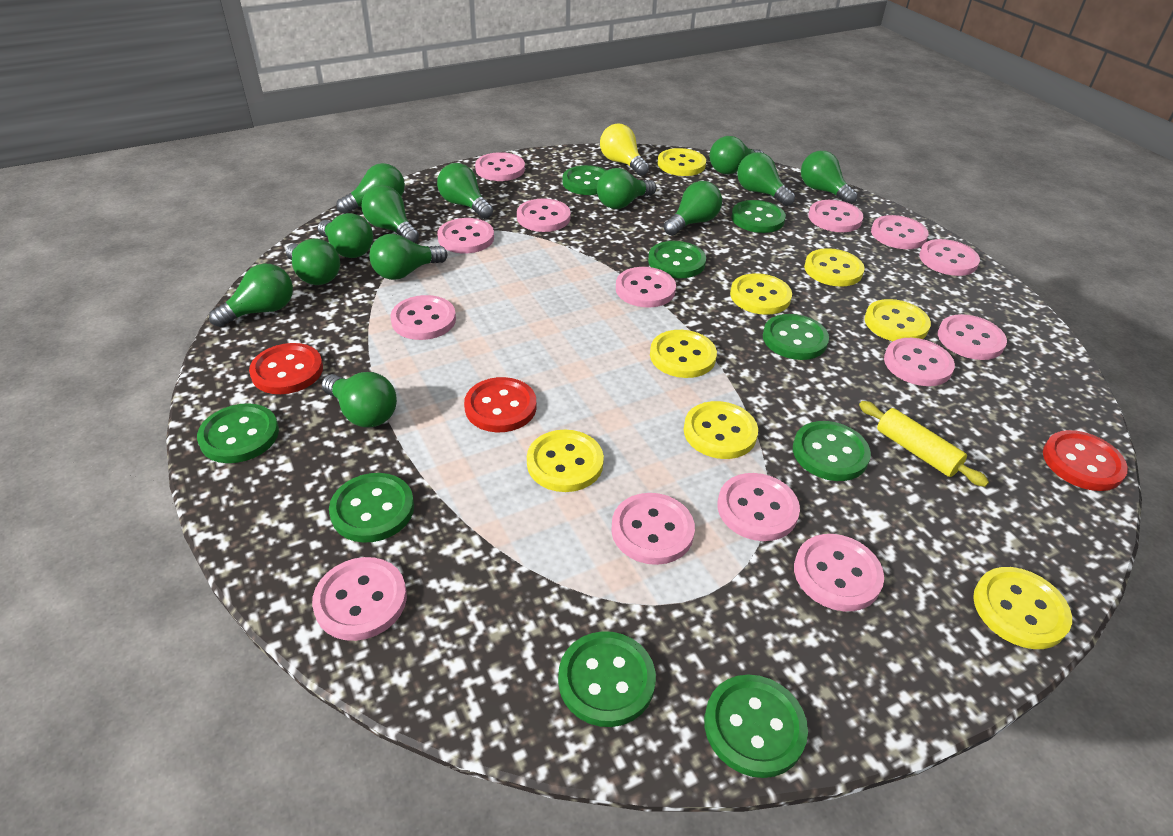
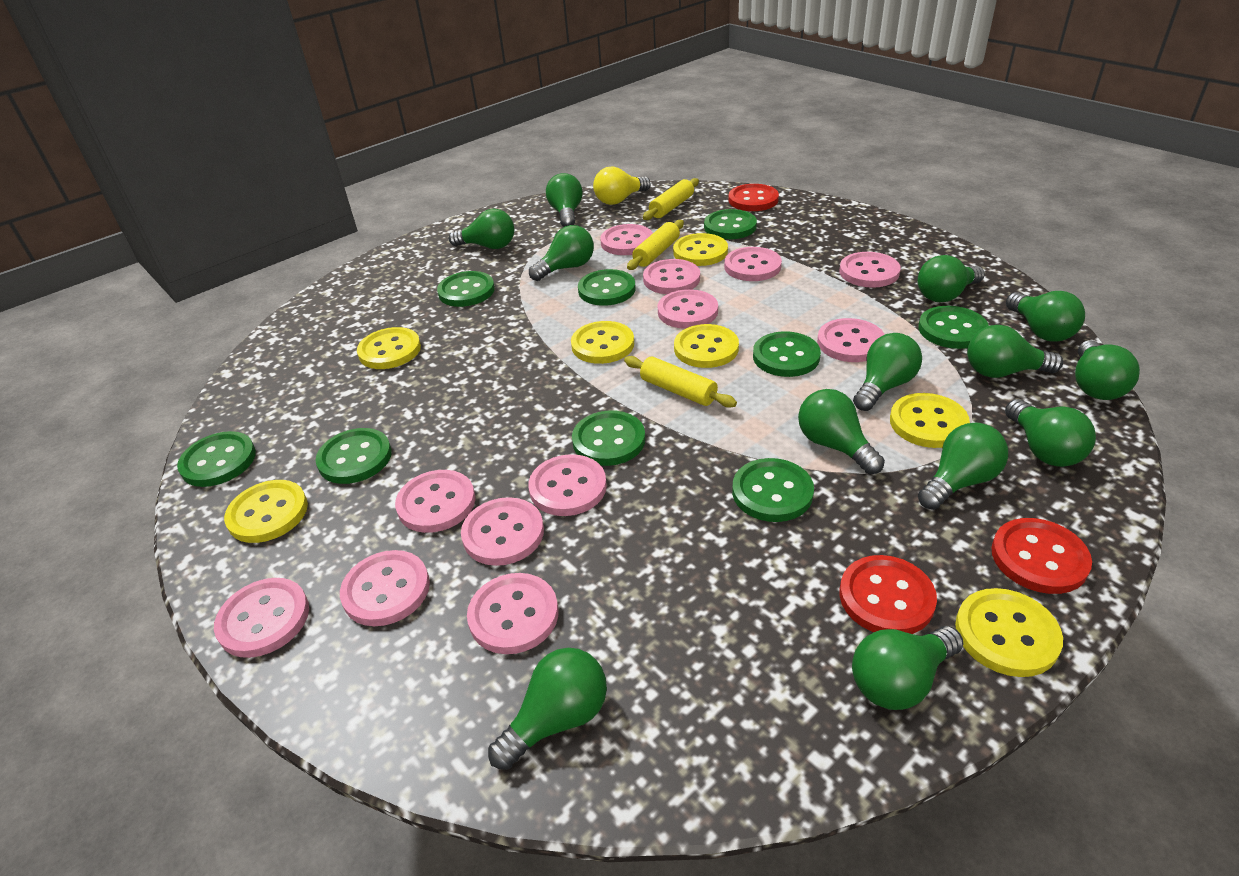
pink button: [312,557,407,641] [390,295,456,340] [437,218,494,253] [475,152,525,181] [517,198,571,232] [611,493,695,565] [616,267,676,307] [717,473,800,541] [794,534,884,611] [808,200,863,232] [871,215,928,249] [884,338,955,386] [919,239,980,276] [938,314,1007,360] = 14 -> [214,578,309,658] [340,550,430,626] [395,470,475,533] [461,497,544,566] [467,573,559,654] [528,454,607,516] [600,224,653,255] [643,259,700,294] [658,289,718,329] [724,247,782,281] [817,318,885,362] [839,252,901,288] = 12
yellow button: [527,430,604,492] [650,330,717,378] [658,148,706,176] [684,401,758,459] [730,273,792,315] [804,248,865,287] [865,299,931,341] [973,567,1072,649] = 8 -> [224,480,308,543] [357,327,421,369] [571,321,634,364] [673,233,728,266] [674,324,739,368] [890,393,970,448] [955,588,1063,677] = 7
yellow rolling pin: [859,401,989,487] = 1 -> [624,356,737,408] [627,220,684,270] [643,178,699,220] = 3

